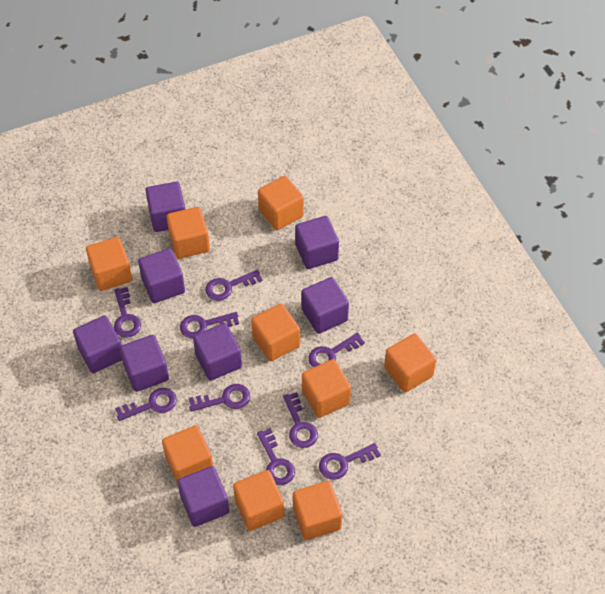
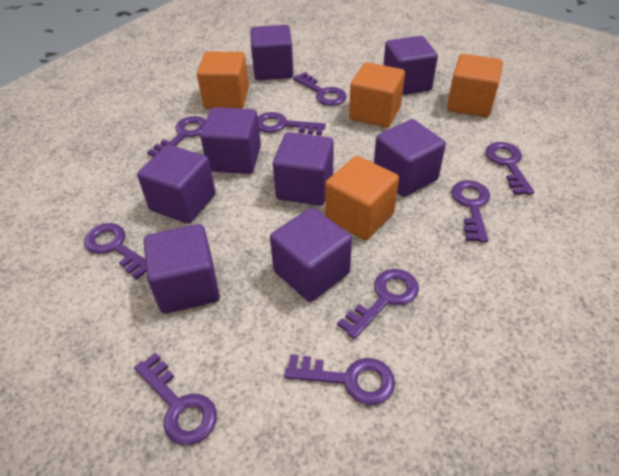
orange cube: [86,237,132,291] [162,425,213,484] [167,207,210,259] [233,470,284,531] [251,303,300,361] [258,176,304,230] [293,481,342,540] [302,359,351,418] [384,333,436,393] = 9 -> [197,52,249,109] [325,156,399,240] [349,62,405,128] [447,54,503,117] = 4

